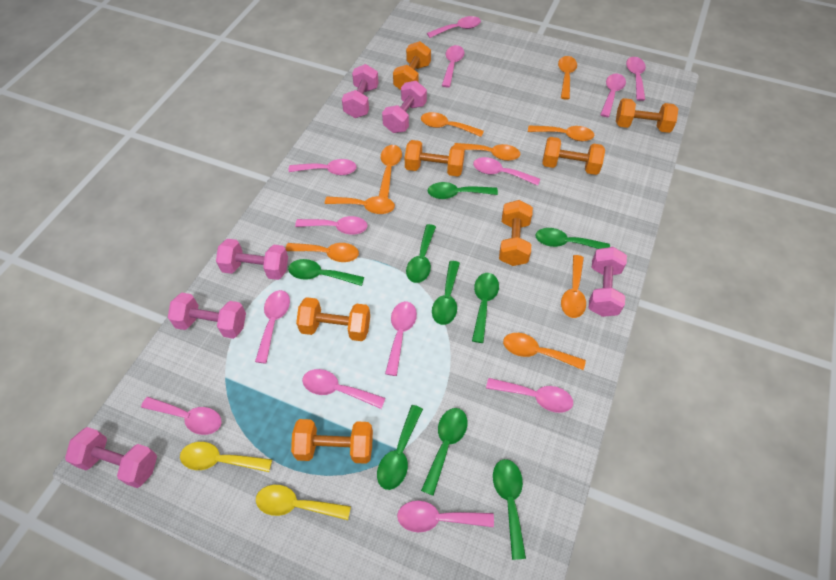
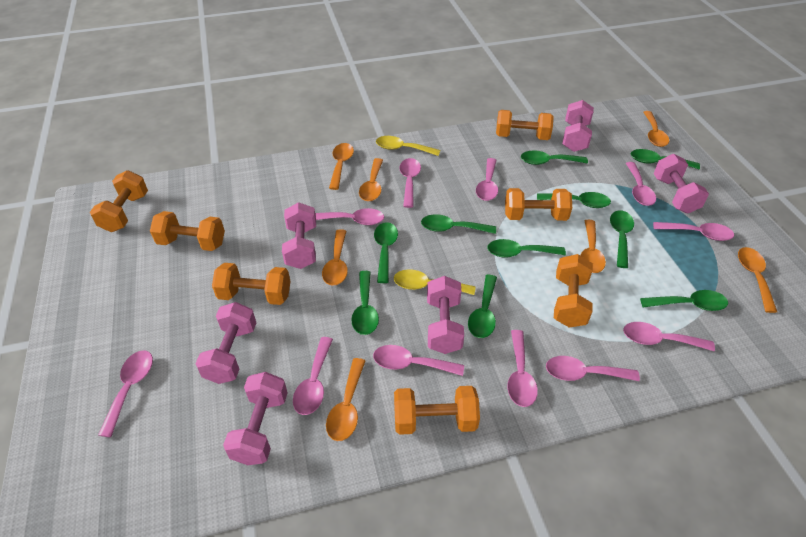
green spoon: [288,259,364,286] [377,405,423,490] [406,224,436,283] [421,408,467,496] [428,182,498,199] [432,261,460,325] [472,273,499,343] [493,459,526,560] [536,228,610,249] = 9 -> [351,271,379,335] [374,222,398,283] [421,214,496,234] [468,275,497,338] [487,239,566,258] [521,150,588,165] [537,192,611,208] [610,211,634,268] [631,149,700,169] [640,290,728,311] = 10
orange spoon: [286,243,359,262] [325,196,395,214] [379,145,402,198] [421,112,484,137] [454,143,520,161] [503,333,586,370] [528,125,595,141] [558,56,577,100] [561,255,586,318] = 9 -> [322,229,348,286] [326,358,365,441] [329,143,354,190] [359,158,383,201] [580,220,606,273] [643,111,669,147] [738,247,777,313] = 7
pink spoon: [141,397,222,435] [255,290,290,364] [288,159,357,175] [295,216,368,235] [302,369,385,409] [385,302,417,376] [397,501,494,532] [427,16,481,38] [442,45,465,88] [473,157,540,186] [486,378,573,413] [600,73,626,117] [626,57,646,101] = 13 -> [98,350,153,437] [293,337,333,415] [315,208,384,225] [373,345,464,376] [399,158,421,208] [476,158,498,201] [507,330,538,407] [546,356,640,381] [623,322,715,351] [626,162,656,206] [653,222,734,241] = 11

